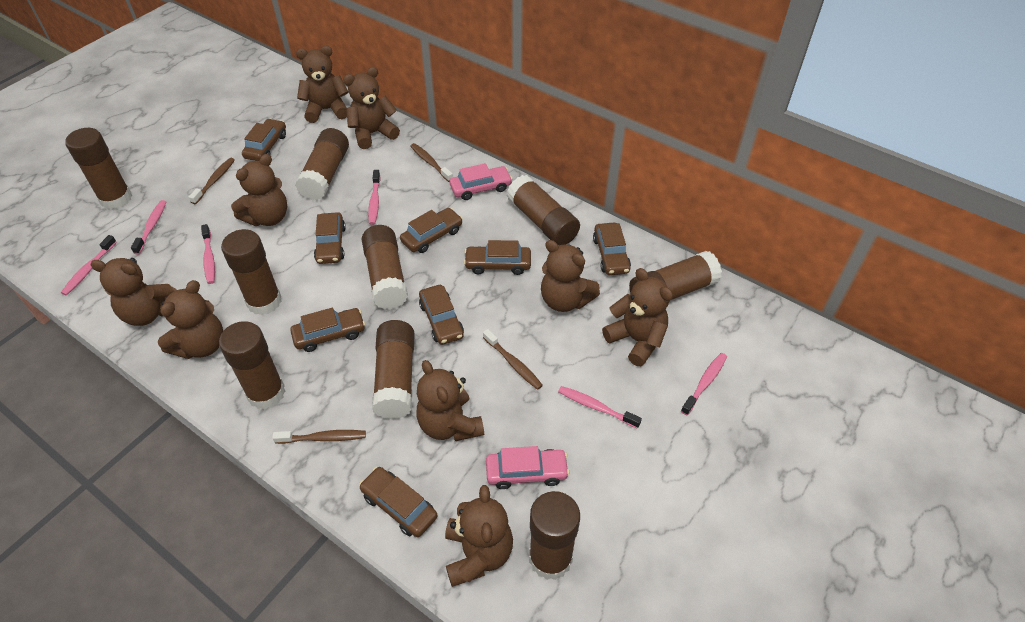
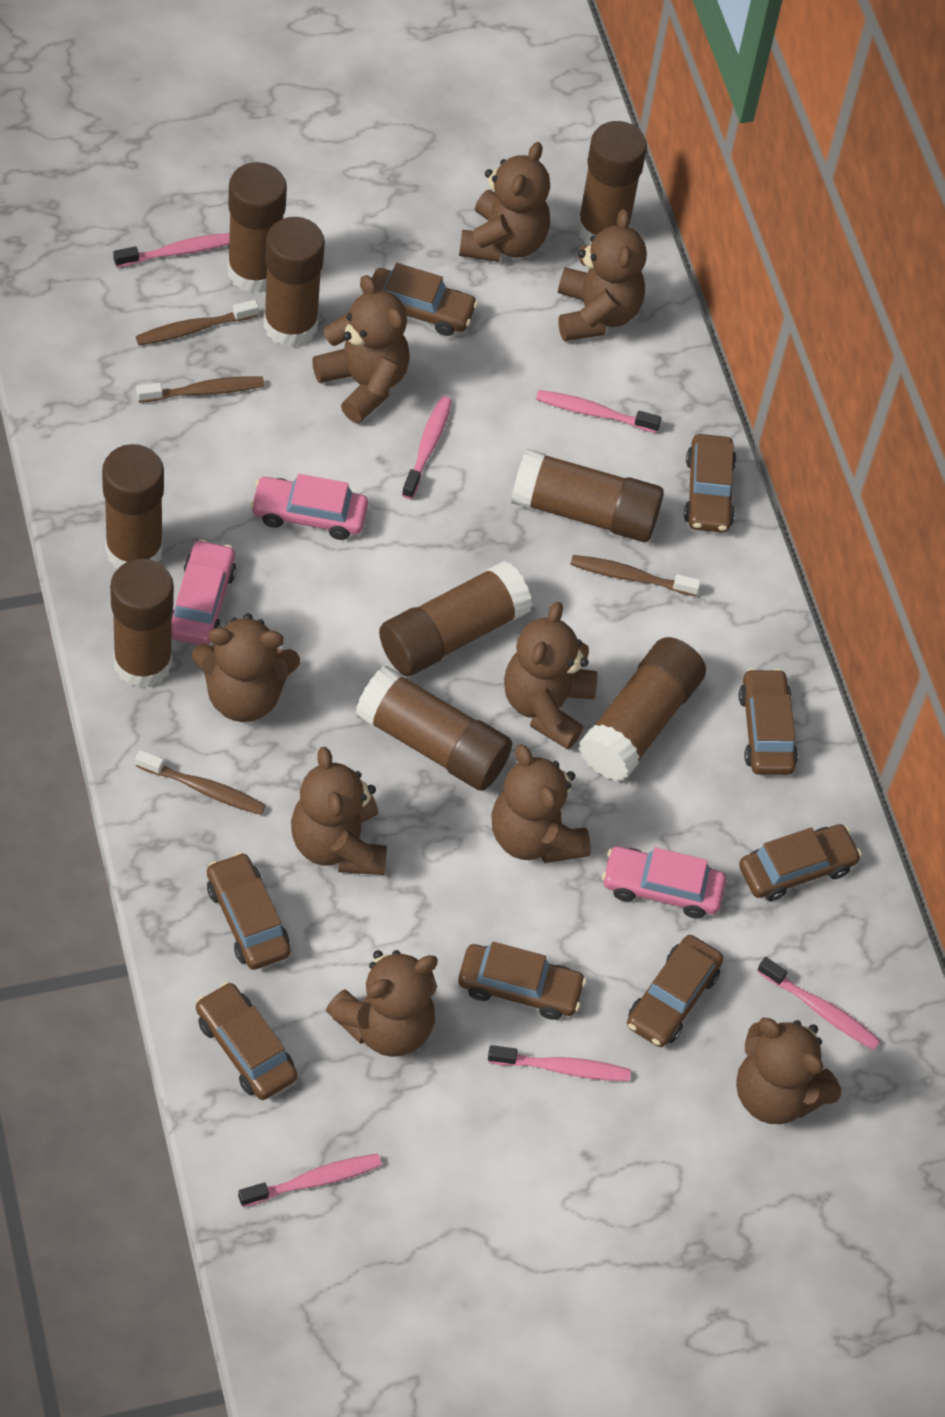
pink car: [450,163,512,200] [486,446,569,489] = 2 -> [171,539,236,645] [250,474,368,540] [602,846,726,919] = 3

